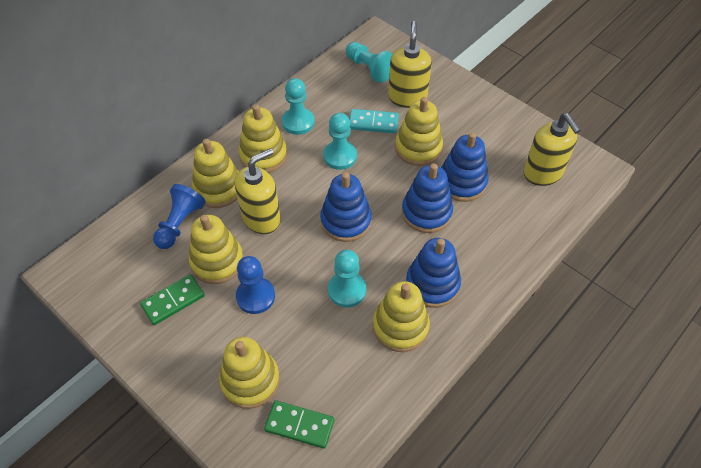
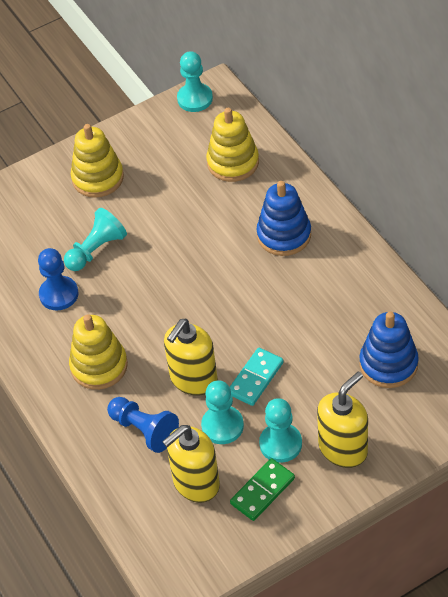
blue stacking toy: [320,172,372,242] [402,164,453,233] [406,238,461,308] [441,132,488,202] = 4 -> [256,181,311,256] [359,312,419,388] = 2
green domino: [140,274,205,325] [264,400,334,449] = 2 -> [230,458,295,521] = 1
yellow stacking toy: [189,215,244,284] [192,139,239,208] [219,337,280,409] [239,104,287,173] [373,281,430,352] [395,97,443,166] = 6 -> [69,314,128,390] [71,124,124,198] [206,108,259,182] = 3

